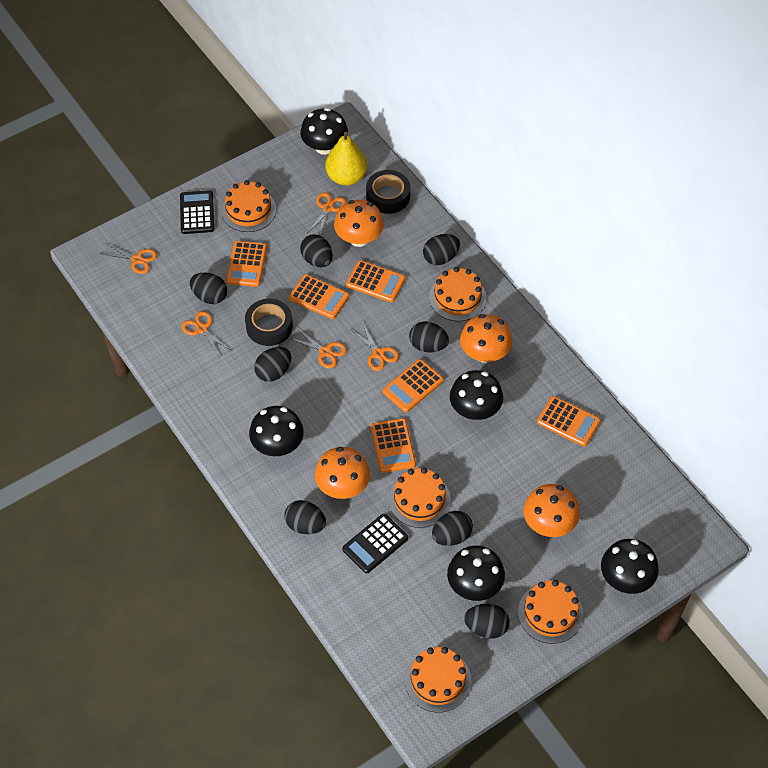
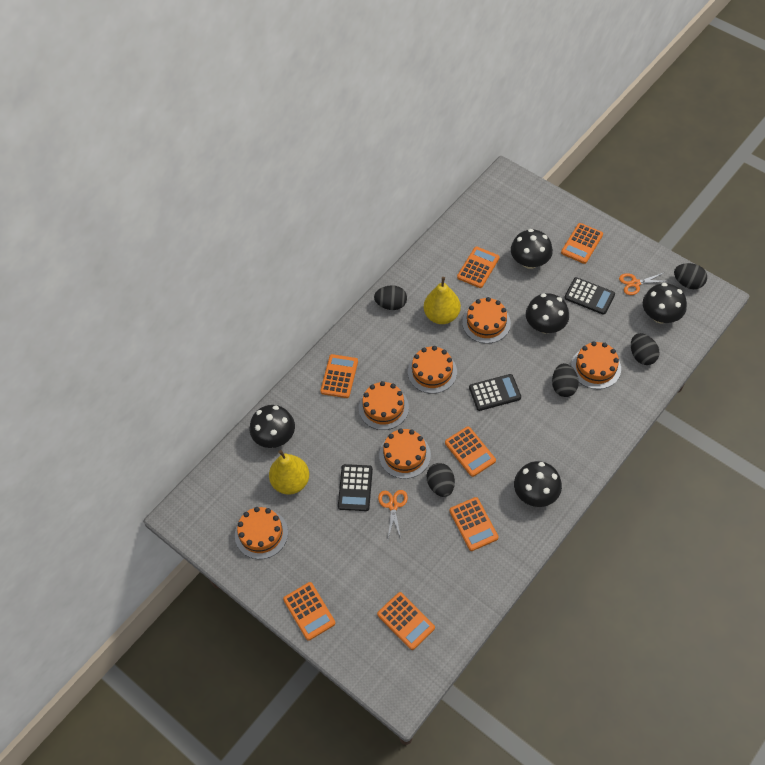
black calculator: [180,190,214,234] [342,514,408,573] = 2 -> [338,464,373,511] [469,374,521,411] [564,277,615,315] = 3
black egg: [190,272,227,304] [254,347,291,382] [284,500,326,534] [300,234,333,267] [409,322,449,352] [423,234,460,265] [432,511,473,546] [464,604,509,639] = 8 -> [374,285,407,310] [427,463,455,497] [552,363,579,397] [631,333,659,365] [674,263,707,289] = 5
black tape: [245,299,293,346] [366,170,410,214] = 2 -> none = 0
orange cake: [221,180,276,232] [389,467,451,528] [405,647,471,712] [429,267,486,321] [518,580,583,644] = 5 -> [235,507,288,559] [359,381,409,430] [379,429,431,479] [408,346,457,394] [462,297,511,344] [571,341,621,389] = 6
orange calculator: [226,241,267,287] [289,274,349,319] [346,260,406,303] [371,418,416,473] [382,359,444,412] [537,396,601,447] = 6 -> [283,582,335,641] [320,354,358,398] [377,592,435,650] [445,426,496,477] [450,497,499,551] [457,247,500,288] [561,223,603,264] = 7
orange mushroom: [315,447,370,499] [334,200,384,247] [460,314,512,363] [524,484,580,537] = 4 -> none = 0
orange scissors: [99,243,157,274] [181,311,232,357] [289,328,347,369] [308,192,346,236] [352,322,399,371] = 5 -> [378,490,408,538] [619,273,668,295] = 2
yellow pear: [325,132,367,186] = 1 -> [269,450,309,495] [424,277,461,324] = 2

